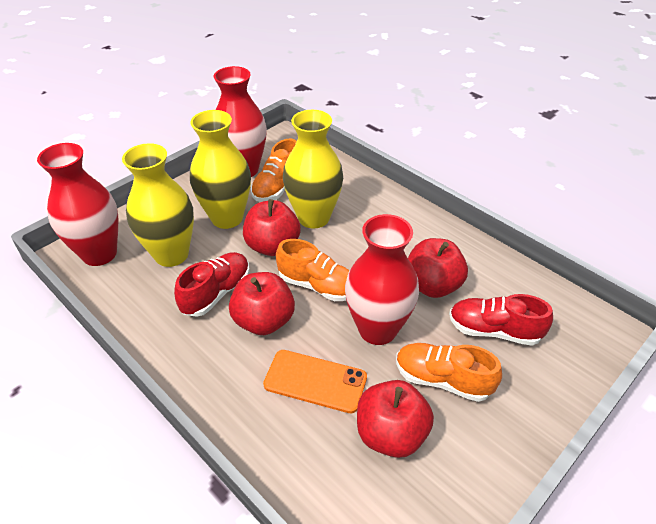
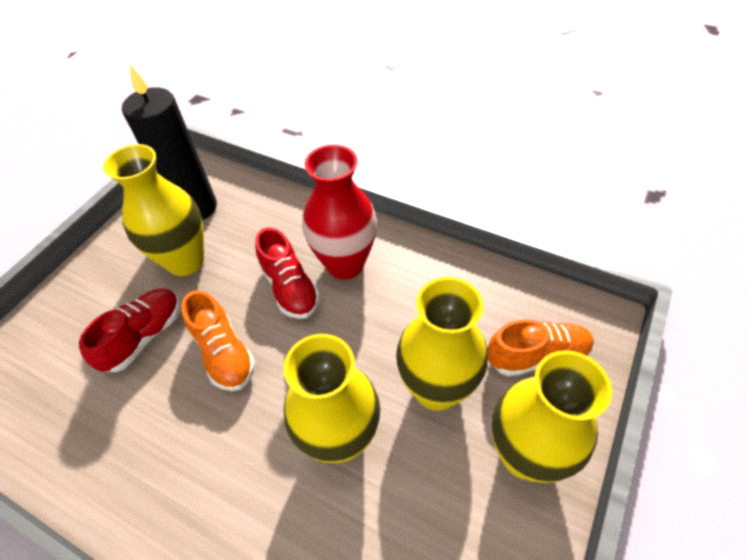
black candle: none = 0 -> [122,65,217,220] = 1
orange phone: [263,350,367,413] = 1 -> none = 0
orange shoe: [251,138,297,202] [276,239,349,301] [396,343,502,402] = 3 -> [182,290,255,391] [487,319,594,376] = 2
red apple: [229,272,295,335] [243,199,301,256] [357,380,434,458] [408,238,468,298] = 4 -> none = 0
red vase: [37,143,118,266] [214,66,267,177] [345,214,419,345] = 3 -> [302,145,377,279] = 1
yellow vase: [122,143,194,267] [190,110,251,229] [283,110,343,228] = 3 -> [103,144,204,276] [284,334,380,463] [396,277,488,411] [492,350,612,483] = 4

